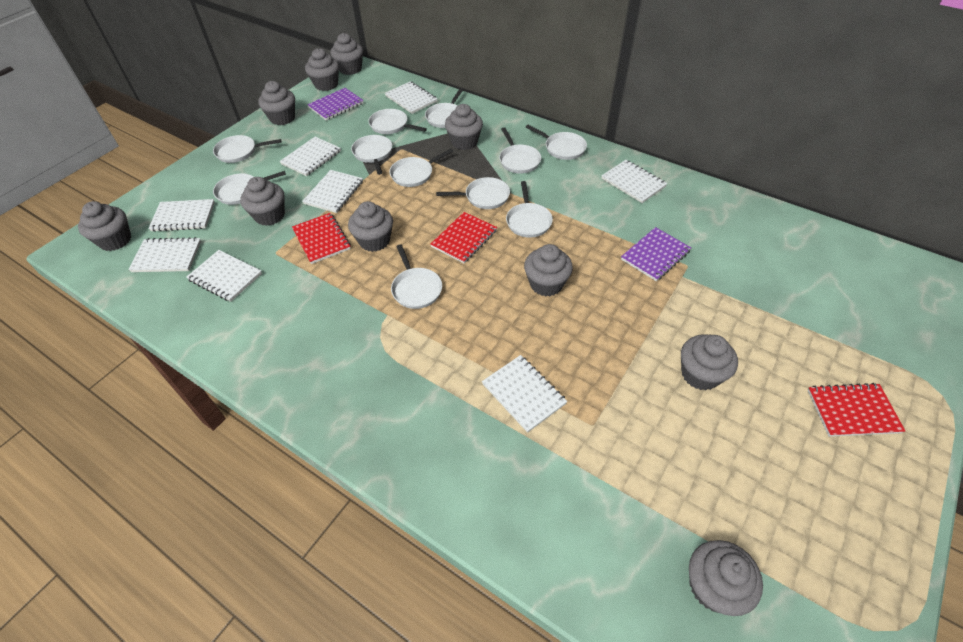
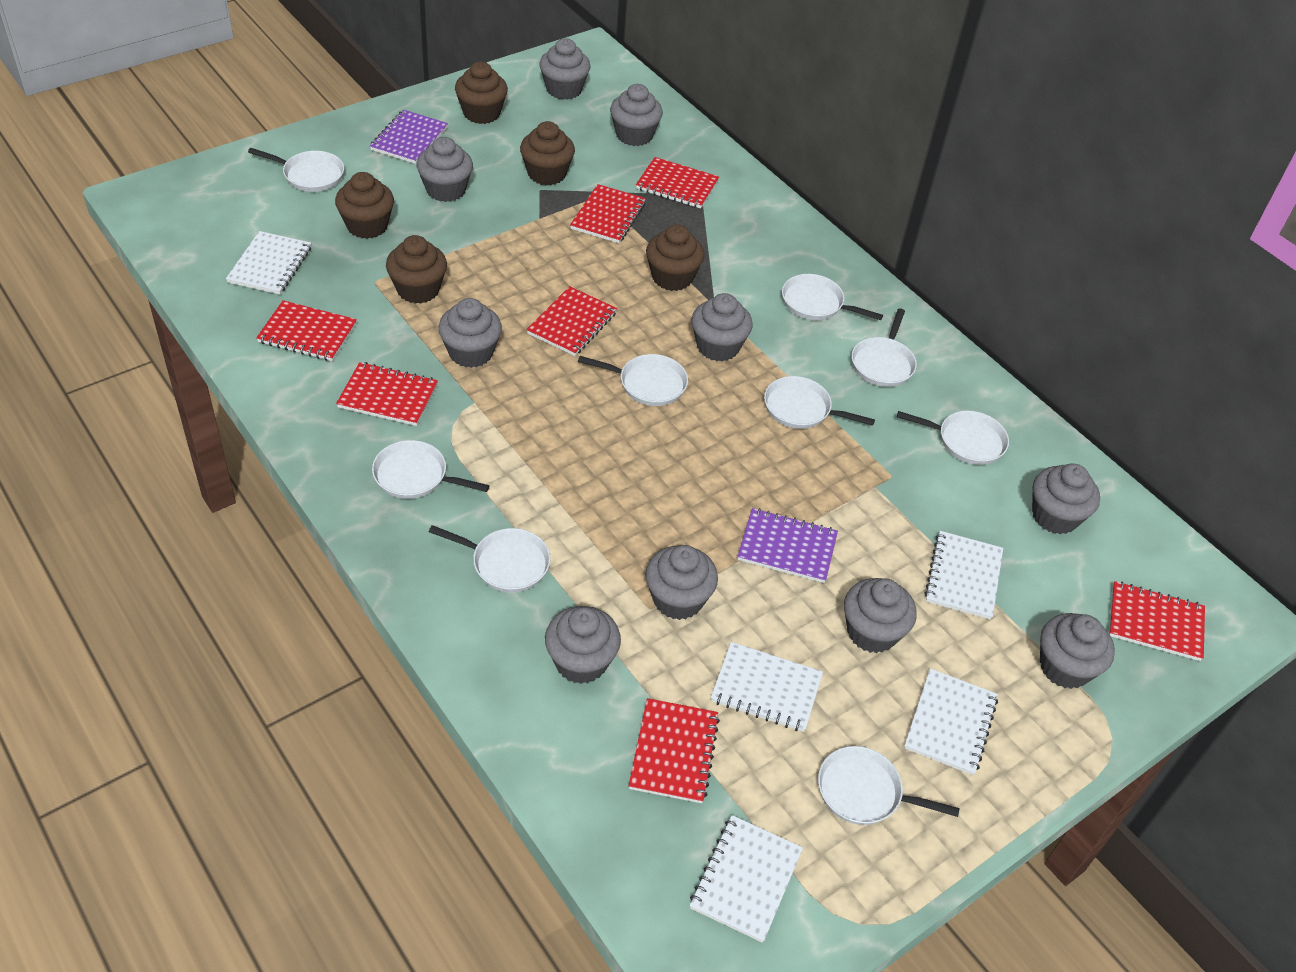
brown cupcake: none = 0 -> [335,172,394,239] [386,235,447,304] [455,61,508,124] [520,121,575,185] [646,224,704,291] = 5
red notebook: [292,213,351,264] [430,212,497,263] [807,383,905,437] = 3 -> [256,300,357,361] [336,362,438,426] [526,286,617,356] [570,184,646,243] [629,698,720,803] [636,157,719,209] [1109,581,1205,661] = 7
white notebook: [129,237,201,272] [148,199,215,232] [186,250,262,302] [280,137,341,176] [302,170,363,213] [385,81,438,114] [482,355,567,433] [601,160,667,203] = 8 -> [226,231,311,294] [690,815,803,943] [711,642,823,732] [904,668,998,775] [925,531,1003,620] = 5
white pan: [213,135,281,163] [213,171,286,205] [351,135,392,175] [368,109,427,134] [389,149,453,187] [391,244,442,309] [425,88,464,128] [436,177,510,209] [499,128,541,174] [506,181,553,238] [526,125,587,160] = 11 -> [248,148,344,192] [372,440,489,499] [429,525,551,592] [578,354,688,406] [764,376,875,429] [782,274,883,320] [818,746,960,825] [851,308,917,387] [897,411,1009,465] = 9

